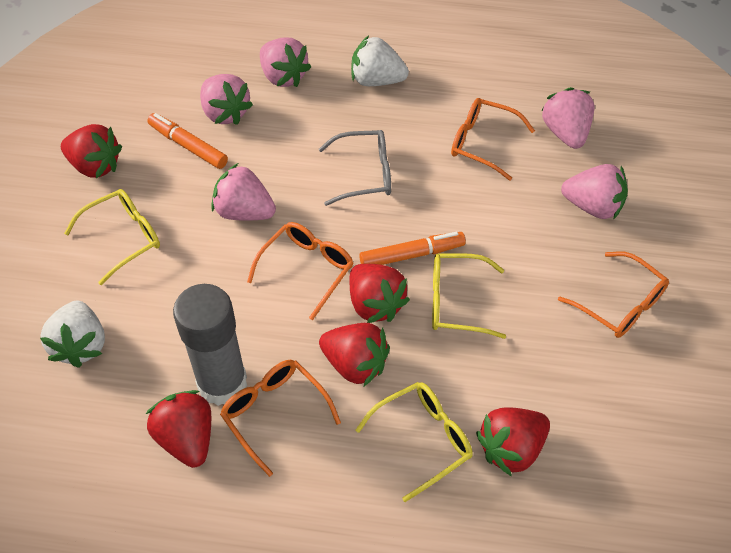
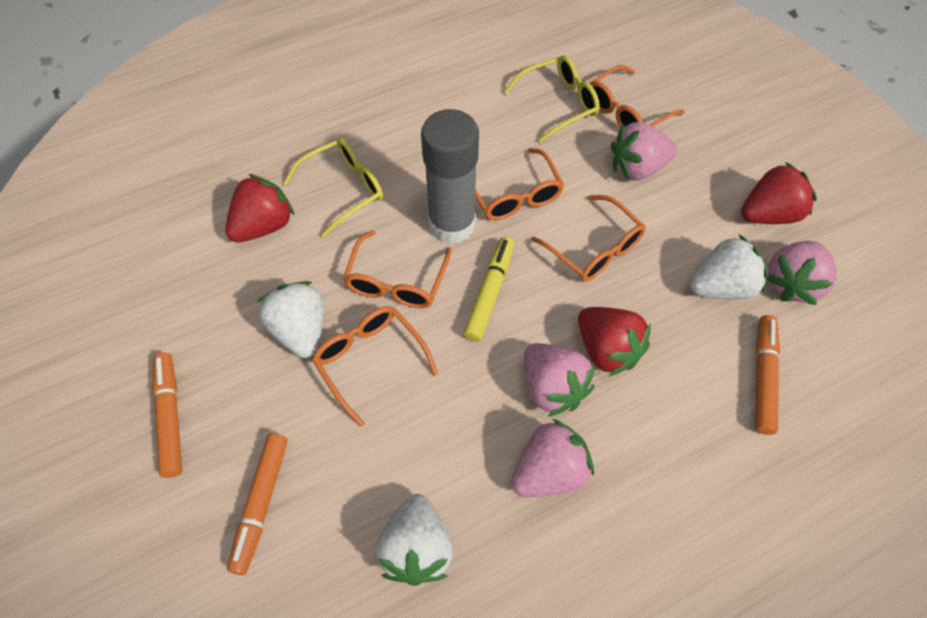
grey glasses: [319,130,391,206] = 1 -> none = 0
orange glasses: [220,360,341,477] [247,222,353,320] [451,98,535,181] [558,251,669,338] = 4 -> [312,306,438,427] [343,230,451,308] [475,148,564,220] [531,195,646,282] [589,65,685,128] = 5
orange marker: [147,113,228,169] [359,232,466,265] = 2 -> [152,353,182,478] [227,433,288,575] [755,315,780,435] = 3
pink strawberry: [200,74,253,125] [211,163,276,221] [260,37,311,87] [541,87,594,149] [561,164,628,219] = 5 -> [511,419,594,497] [524,343,595,417] [611,122,677,181] [767,241,837,305] = 4
red strawberry: [61,124,122,178] [146,390,211,468] [319,323,390,386] [349,264,410,323] [476,407,550,477] = 5 -> [225,174,295,243] [578,307,651,377] [741,162,817,224] = 3
white strawberry: [40,301,105,368] [351,36,409,86] = 2 -> [257,281,324,358] [376,494,453,586] [690,235,768,299] = 3
yellow glasses: [64,189,160,285] [356,382,473,502] [432,253,506,339] = 3 -> [283,138,383,238] [504,55,600,142] = 2
yellow marker: none = 0 -> [463,237,514,342] = 1

